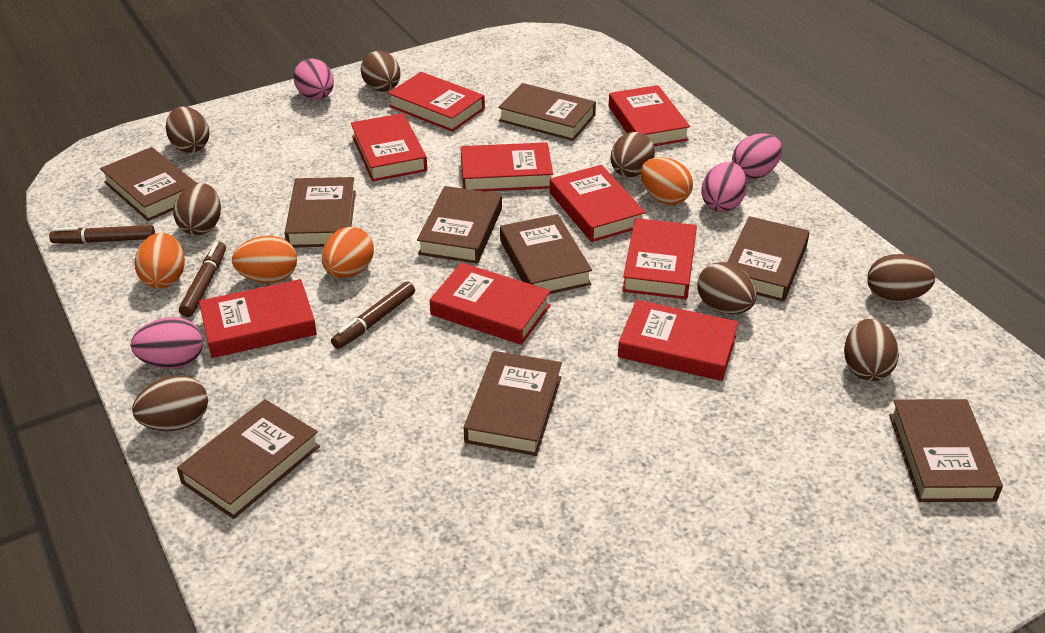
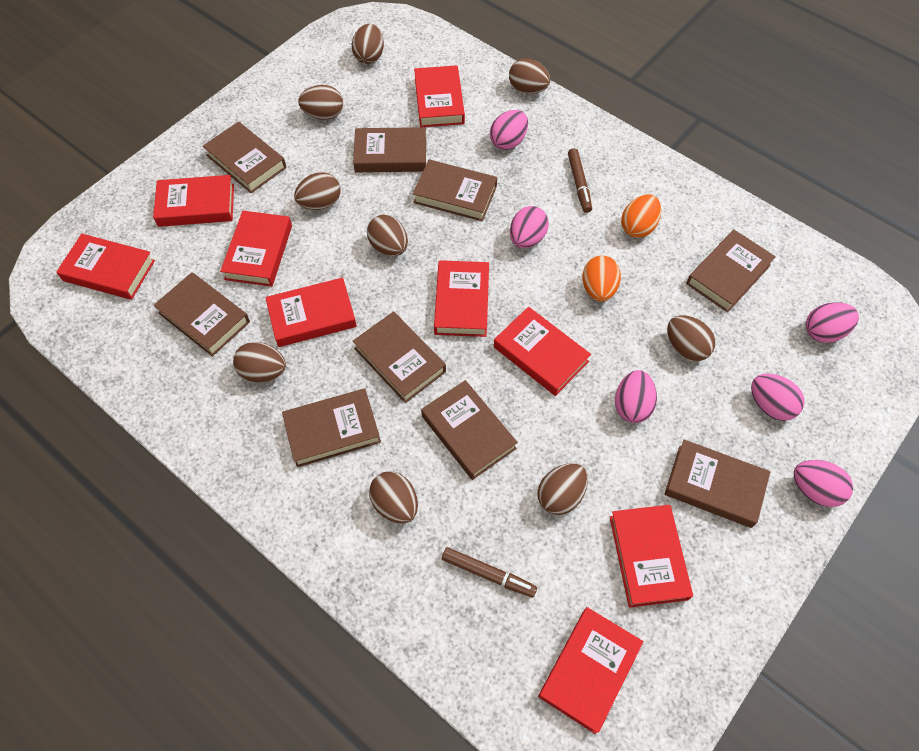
brown egg: [132,375,208,431] [166,106,210,153] [173,183,221,235] [361,51,400,91] [611,132,655,177] [698,262,757,314] [844,319,899,381] [867,254,935,302] = 8 -> [233,342,286,382] [294,172,341,210] [298,85,343,120] [352,24,384,64] [367,215,408,256] [369,471,418,524] [509,58,550,94] [538,463,588,515] [667,315,715,361] = 9
brown marker: [49,225,155,244] [179,242,226,317] [331,281,415,349] = 3 -> [442,547,537,598] [568,148,592,213] = 2
orange egg: [134,233,185,288] [232,236,297,283] [322,227,374,278] [640,157,693,205] = 4 -> [583,256,621,301] [621,194,661,238] = 2
pink egg: [131,317,203,369] [293,58,334,100] [701,162,747,212] [732,133,782,179] = 4 -> [490,110,528,150] [510,206,549,248] [615,370,657,423] [751,374,804,421] [794,460,853,507] [806,302,859,343] = 6

